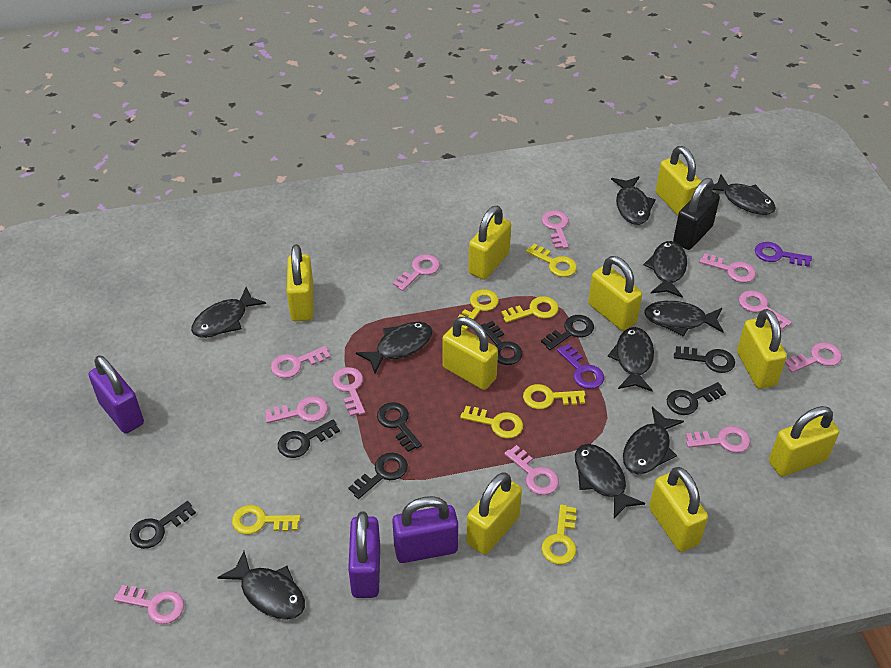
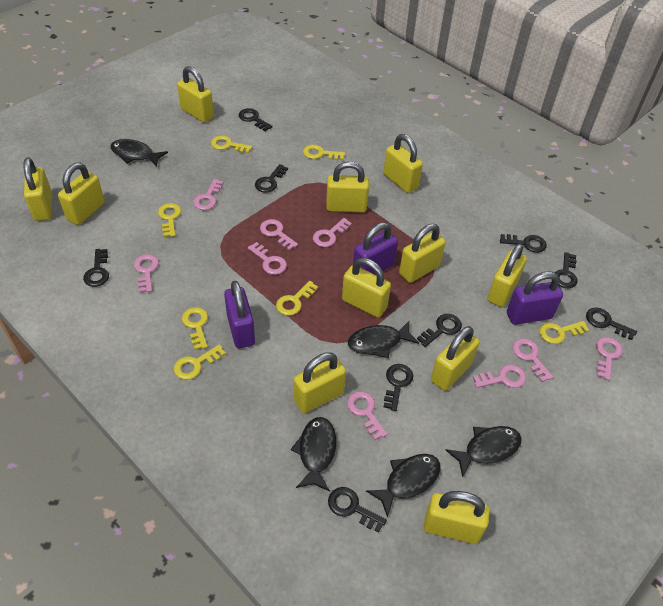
black fish: [191,287,266,338] [217,551,305,620] [356,322,432,374] [575,444,645,519] [608,327,654,392] [611,176,656,225] [623,407,684,475] [644,241,687,298] [644,301,724,337] [713,174,776,215] = 10 -> [110,139,168,167] [291,417,336,492] [348,321,419,358] [366,454,441,518] [446,426,522,477] = 5
black key: [130,501,196,549] [278,420,340,458] [349,453,408,499] [377,402,422,452] [481,321,523,365] [541,315,594,350] [667,382,726,415] [674,346,735,373] = 8 -> [83,249,109,287] [239,108,273,131] [255,164,288,193] [328,487,387,533] [384,364,413,411] [417,314,462,347] [500,234,547,253] [555,252,578,288] [586,307,637,340] = 9
black padlock: [673,178,720,250] = 1 -> none = 0
pink key: [114,585,184,624] [265,396,328,423] [271,346,331,378] [332,367,365,417] [393,254,440,291] [504,445,559,495] [542,210,569,249] [685,426,750,453] [699,253,756,283] [739,290,792,330] [785,342,842,373] = 11 -> [134,254,159,293] [193,179,224,210] [248,242,287,275] [260,219,298,250] [313,218,352,247] [347,391,387,440] [473,365,526,388] [513,338,553,382] [596,337,623,380] = 9
purple key: [557,344,604,389] [755,242,812,267] = 2 -> none = 0
yellow padlock: [287,244,314,321] [442,317,498,390] [466,472,522,555] [468,206,511,280] [588,256,642,331] [649,467,708,552] [656,146,701,215] [737,309,787,389] [769,406,839,476] = 9 -> [23,157,52,221] [58,162,105,225] [177,66,214,122] [294,352,346,413] [326,161,369,212] [342,258,391,318] [383,134,423,193] [399,224,446,283] [424,491,490,544] [431,326,480,391] [487,244,527,307] = 11

